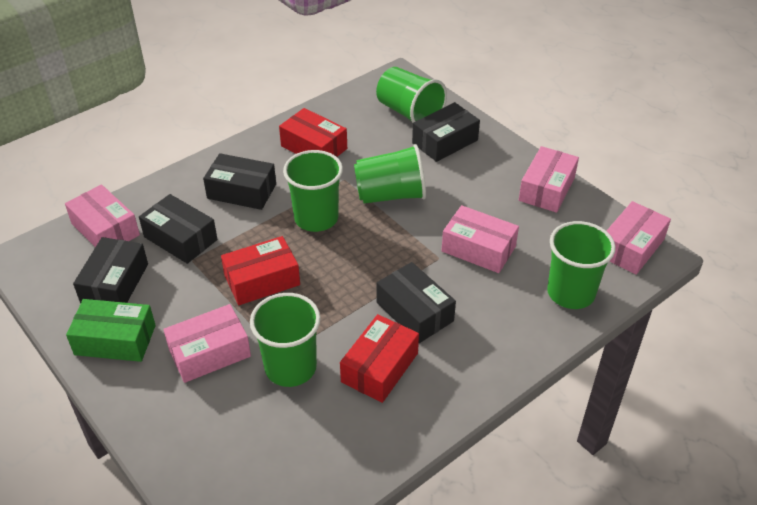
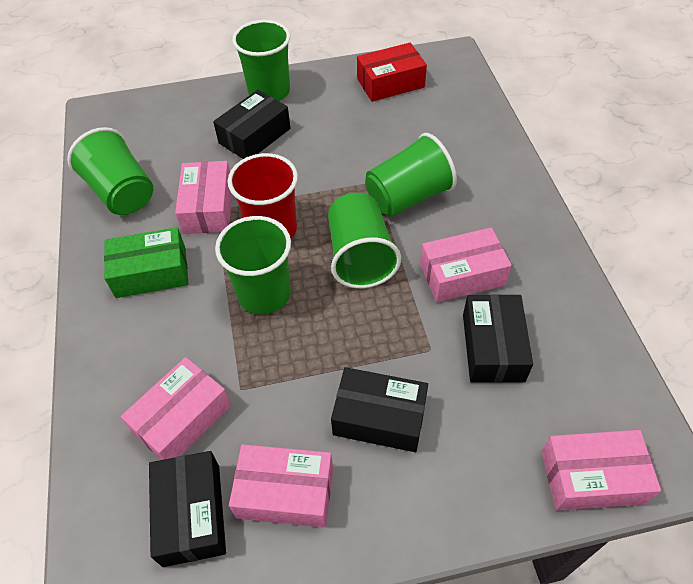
black box: [73,237,148,304] [139,194,218,264] [203,153,276,210] [377,262,456,343] [412,102,480,162] = 5 -> [149,451,226,567] [213,90,290,159] [331,367,428,452] [463,294,533,383] = 4
red box: [221,236,300,305] [279,108,347,157] [340,314,419,403] = 3 -> [357,43,427,102] = 1
red cup: none = 0 -> [228,153,298,239] = 1

